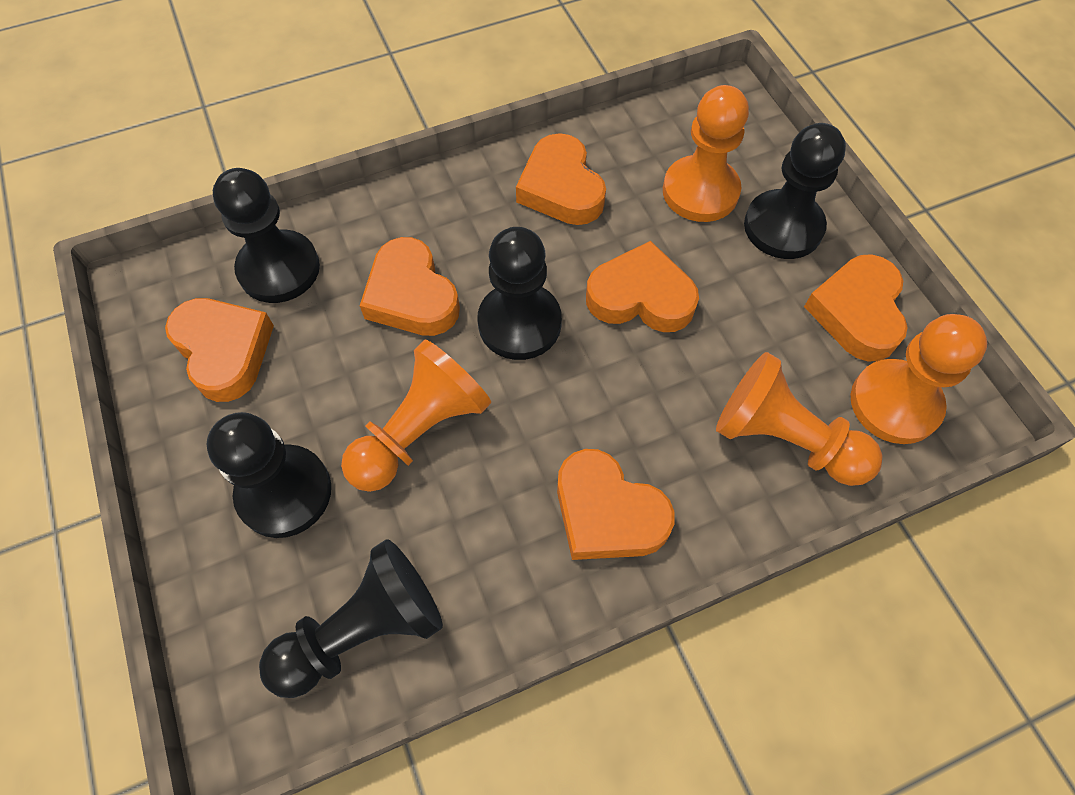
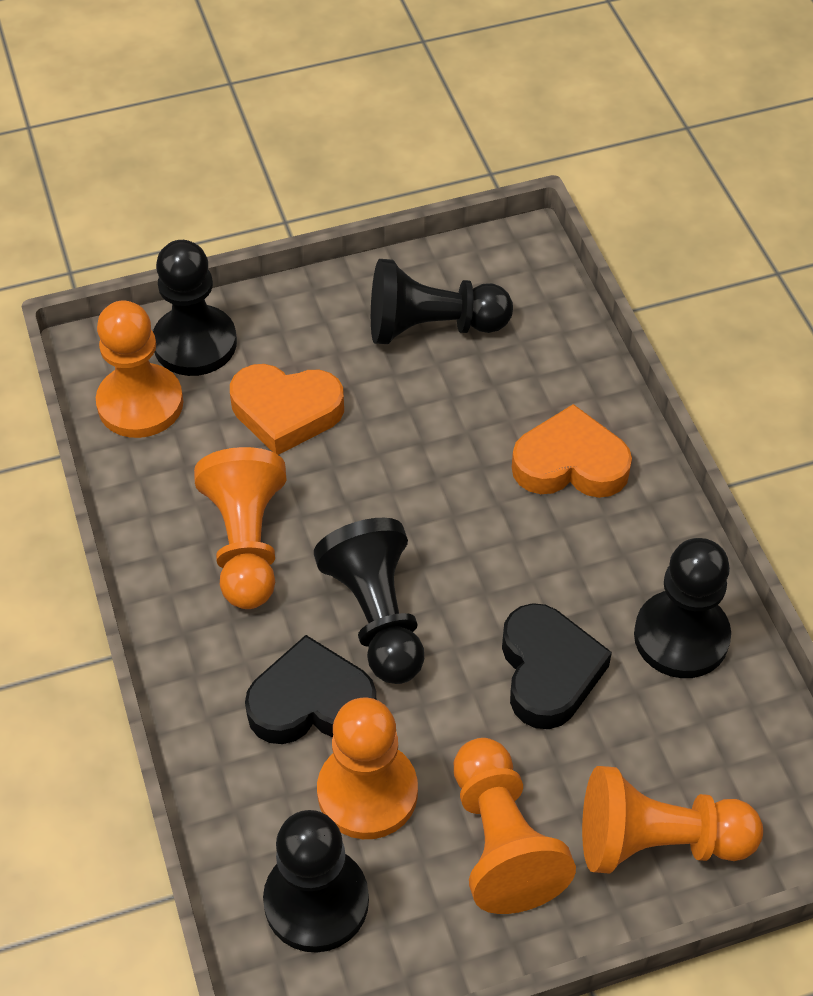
black heart: none = 0 -> [245,635,376,744] [502,603,612,729] = 2
orange heart: [165,298,274,402] [360,237,460,336] [516,133,606,225] [557,449,675,560] [586,241,699,332] [804,254,908,362] = 6 -> [230,364,344,455] [512,404,632,498] = 2
orange pawn: [341,339,491,492] [663,85,749,222] [716,352,882,486] [850,314,987,444] = 4 -> [96,301,183,438] [194,447,286,609] [317,698,418,839] [454,738,576,914] [582,766,763,874] = 5

